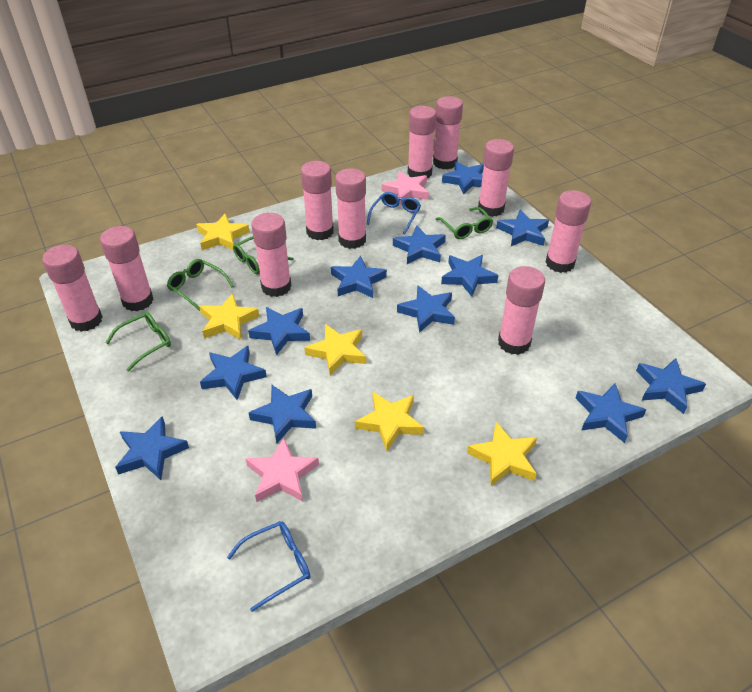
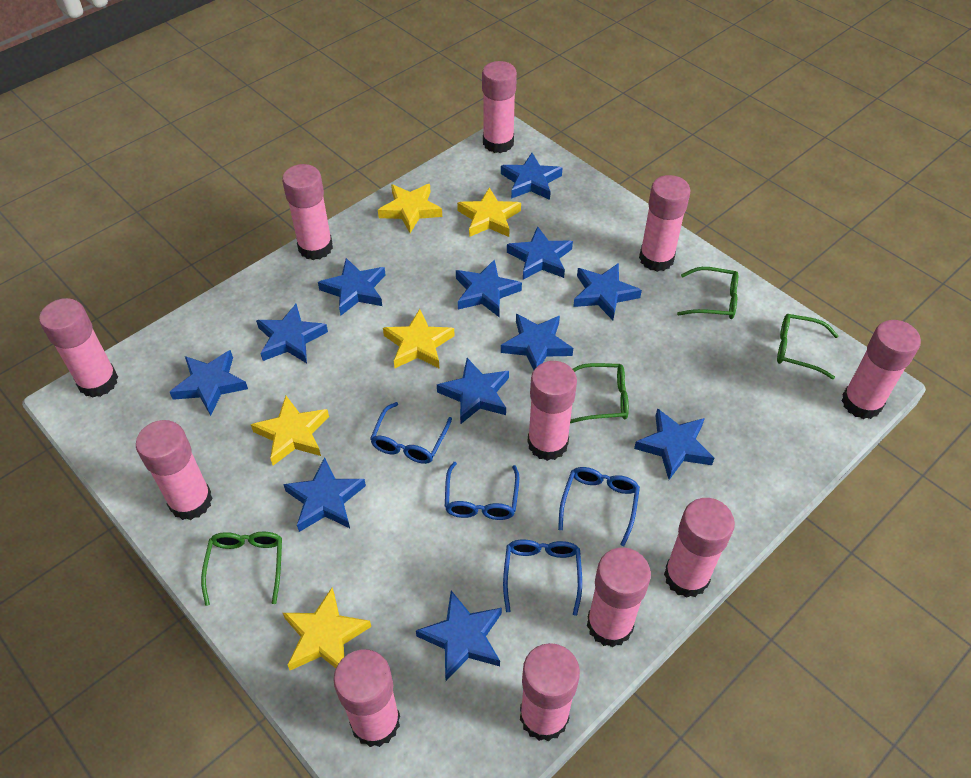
blue glasses: [227,521,310,612] [367,192,421,234] = 2 -> [370,402,452,464] [445,462,519,520] [503,540,582,616] [558,467,640,546] = 4
pink glue stick: [42,245,103,332] [100,226,154,311] [251,213,291,297] [301,161,334,240] [335,168,366,249] [408,106,436,178] [433,96,463,170] [478,139,514,217] [498,266,545,355] [545,190,591,273] = 10 -> [39,298,118,398] [136,420,213,520] [282,164,333,260] [333,649,400,747] [482,61,517,153] [520,643,580,742] [527,361,577,461] [587,548,651,647] [639,175,691,272] [664,498,735,598] [842,320,921,419] = 11
pink star: [246,438,319,502] [382,171,429,205] = 2 -> none = 0

